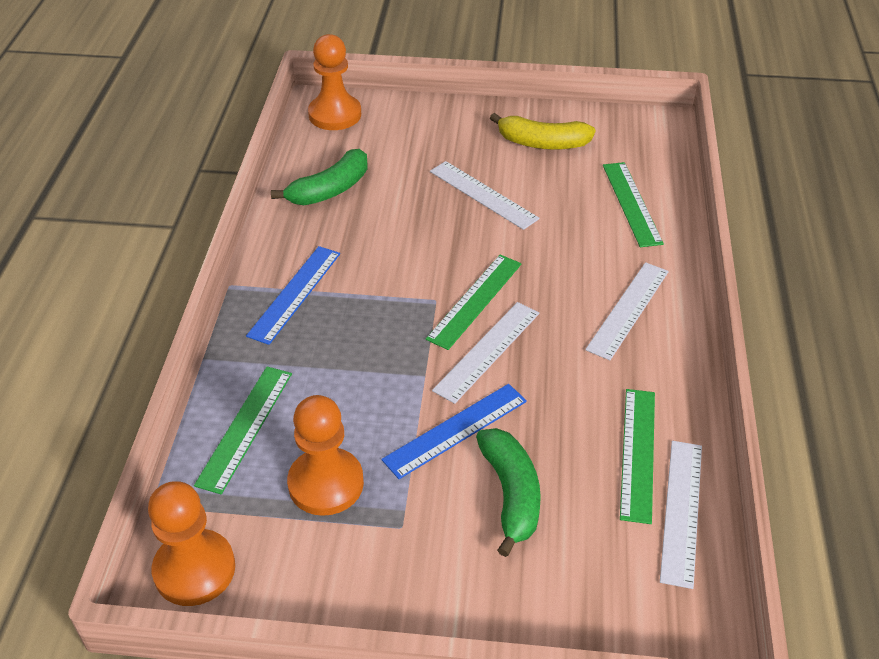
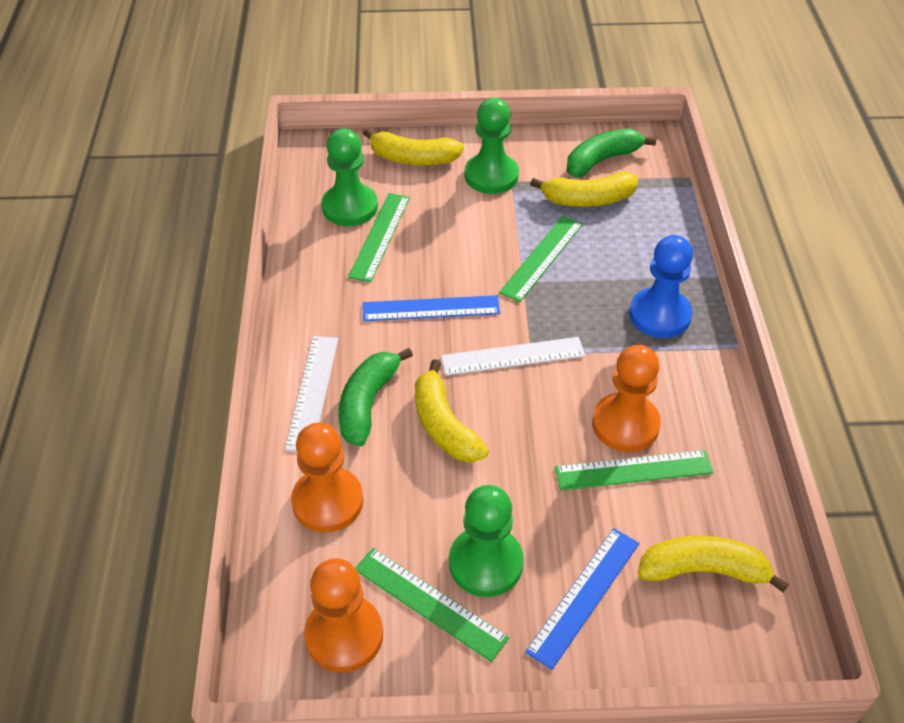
blue pawn: none = 0 -> [629,235,693,338] = 1
green pawn: none = 0 -> [321,128,378,226] [449,485,524,597] [465,98,519,194] = 3
white ruler: [430,161,539,230] [432,302,539,404] [585,262,669,360] [660,441,702,589] = 4 -> [285,336,338,451] [441,337,585,376] = 2
yellow banana: [490,113,595,150] = 1 -> [363,128,464,165] [415,359,489,462] [530,171,638,207] [638,536,789,592] = 4

